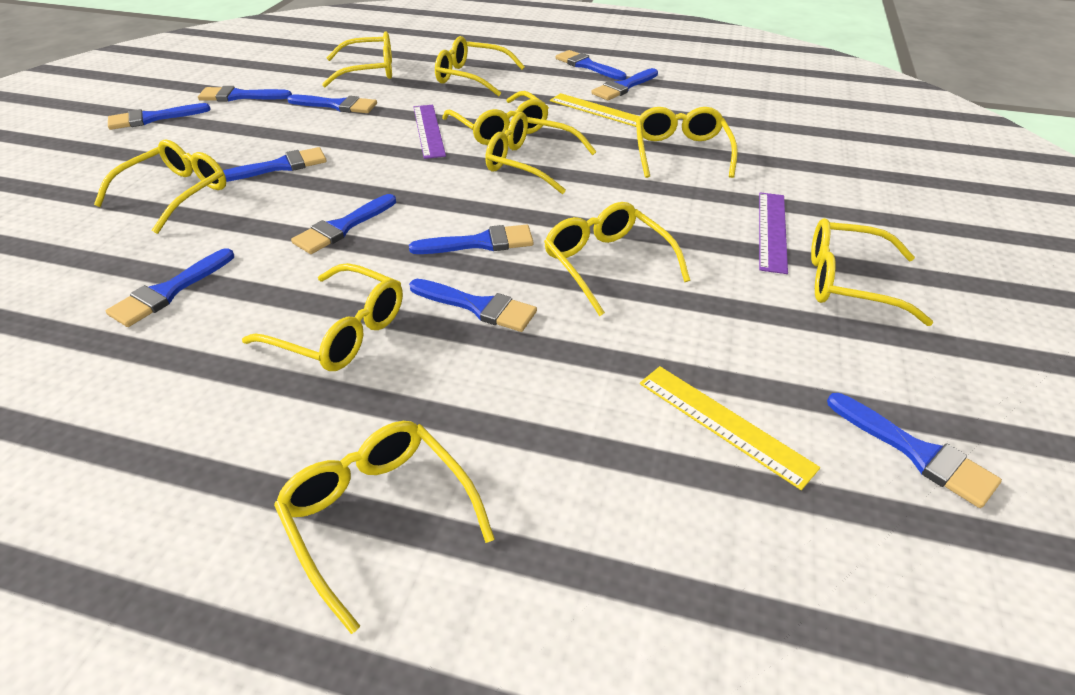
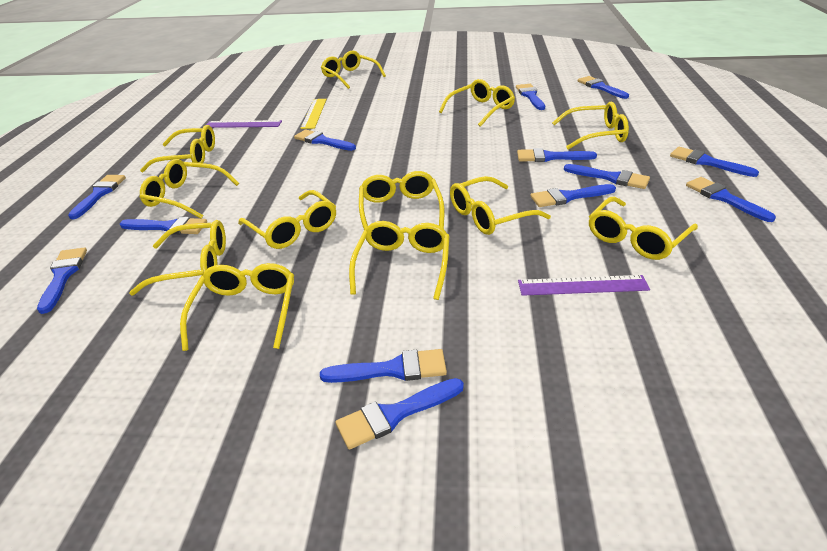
blue brush: [106,248,234,327] [108,103,211,130] [198,86,292,101] [223,147,327,182] [287,95,377,113] [291,194,396,254] [409,225,534,254] [409,279,537,332] [556,50,626,80] [591,68,658,100] [827,393,1002,508] = 11 -> [37,248,87,314] [68,175,126,219] [120,217,207,234] [294,130,356,151] [320,349,447,383] [336,378,464,450] [516,84,545,110] [517,148,597,162] [530,184,616,207] [564,164,650,189] [578,76,629,99] [670,147,759,177] [686,177,776,222] = 13
yellow glasses: [94,139,226,234] [242,263,403,371] [274,421,495,634] [322,31,392,87] [435,36,525,96] [442,91,549,145] [485,112,597,194] [544,202,690,316] [636,107,738,178] [811,218,933,326] = 10 -> [129,220,226,296] [140,125,215,172] [140,159,239,219] [180,263,294,351] [238,190,336,249] [321,51,386,89] [349,221,449,300] [359,171,445,230] [439,79,515,127] [450,176,551,235] [552,102,629,149] [589,197,698,260] = 12
yellow ruler: [550,93,640,127] [640,366,820,490] = 2 -> [301,99,327,129] = 1

